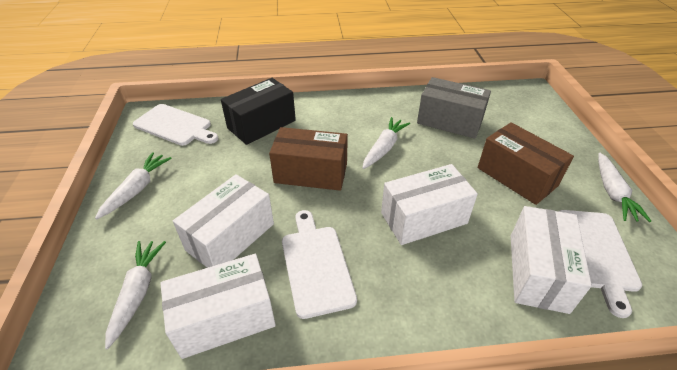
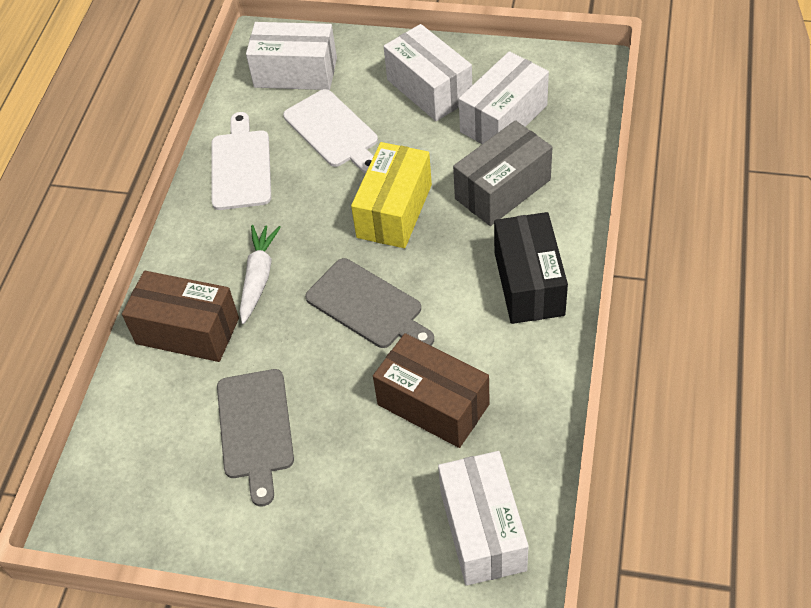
grey cutting board: none = 0 -> [217,369,294,506] [305,258,434,348] = 2
white carrot: [95,152,172,220] [105,241,166,349] [362,117,410,169] [598,153,651,222] = 4 -> [240,225,281,324] = 1
white cutting board: [133,104,218,146] [282,210,357,319] [559,210,642,318] = 3 -> [212,112,271,210] [283,89,378,174] = 2
yellow box: none = 0 -> [351,142,432,248] = 1

